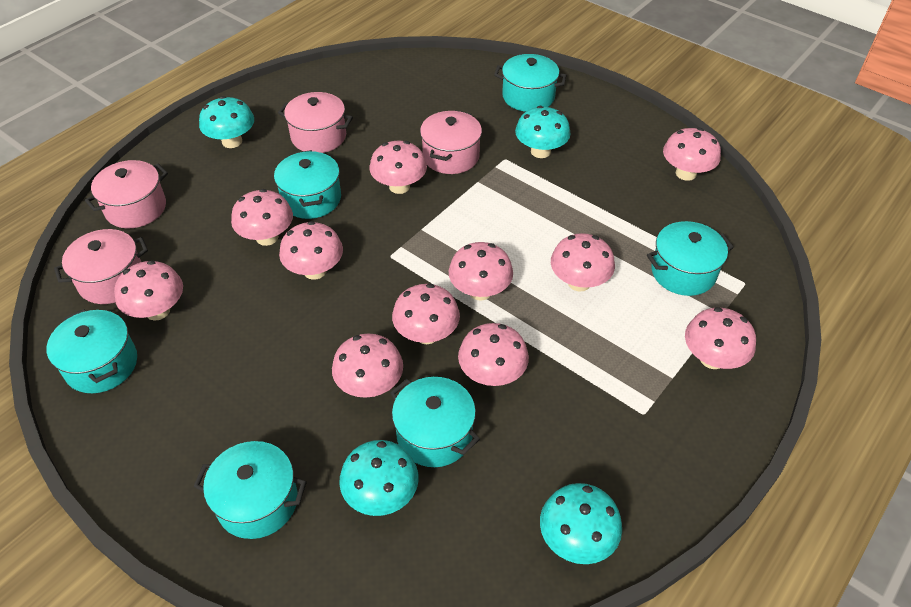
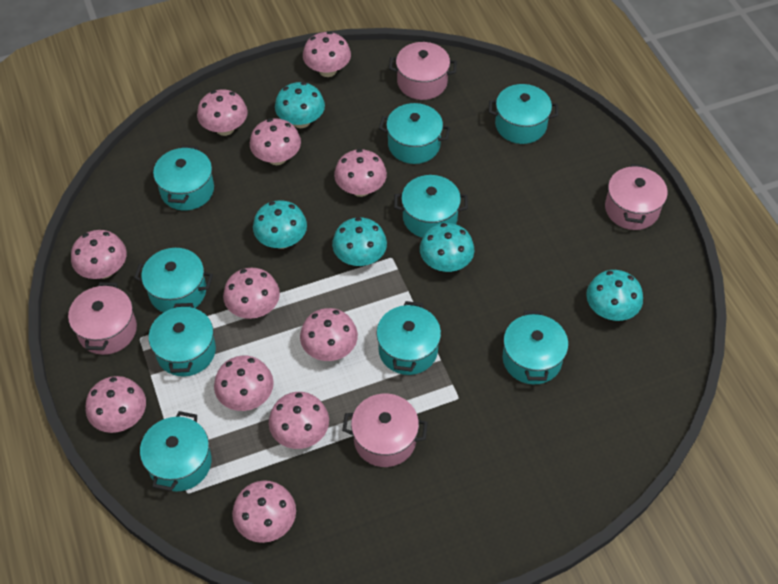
turquoise mushroom: [199,96,254,148] [339,440,418,516] [515,106,571,158] [540,483,622,564] = 4 -> [253,200,307,249] [275,82,325,128] [332,217,387,266] [420,223,474,272] [586,270,643,321] = 5
turquoise pot: [46,309,137,393] [194,441,307,539] [274,150,341,219] [390,377,480,467] [494,54,567,112] [647,221,734,296] = 6 -> [134,248,213,313] [140,411,211,491] [149,303,216,377] [153,145,214,210] [376,301,441,375] [379,103,451,164] [394,175,468,238] [489,84,558,144] [503,311,568,384] = 9

